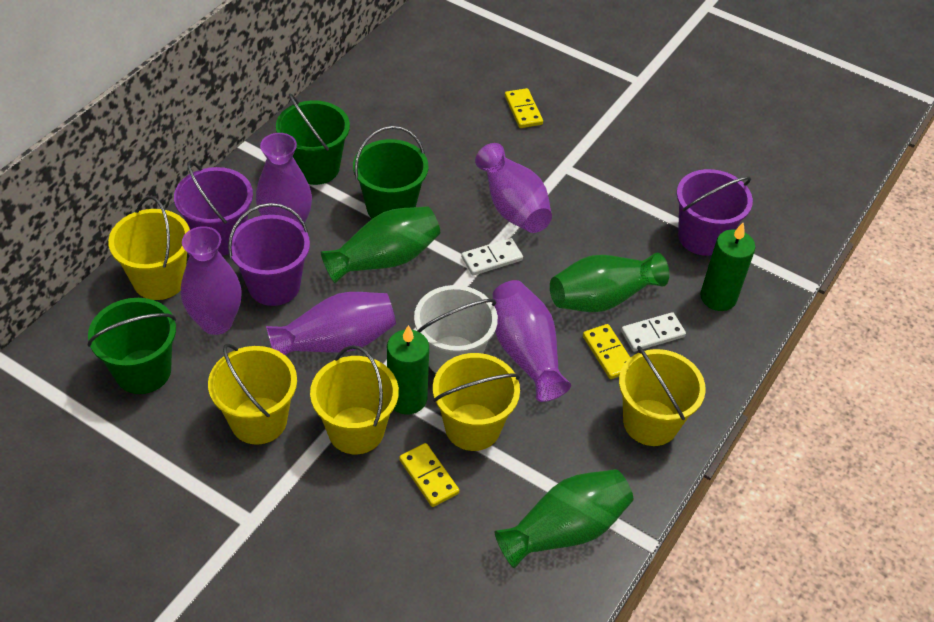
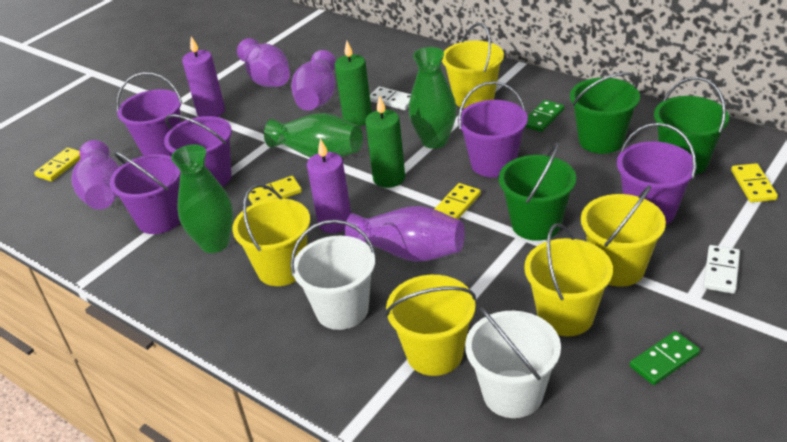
green domino: none = 0 -> [526,100,565,132] [630,331,700,385] = 2
purple bucket: [174,161,253,256] [228,203,310,306] [677,169,753,256] = 3 -> [110,152,181,234] [116,72,183,156] [164,114,232,187] [458,81,528,177] [617,123,697,225] = 5
purple candle: none = 0 -> [182,36,225,117] [307,138,351,233] = 2
purple vase: [181,226,242,335] [256,133,312,225] [266,292,396,355] [475,143,552,233] [493,280,571,402] = 5 -> [71,140,119,210] [237,38,290,87] [291,50,336,110] [345,206,465,262] = 4
white bucket: [414,285,498,374] = 1 -> [291,220,375,330] [465,307,561,418] = 2
yellow domino: [399,443,459,507] [505,88,543,128] [583,324,630,379] = 3 -> [34,148,81,181] [248,176,302,205] [435,183,481,219] [731,163,778,202] = 4

